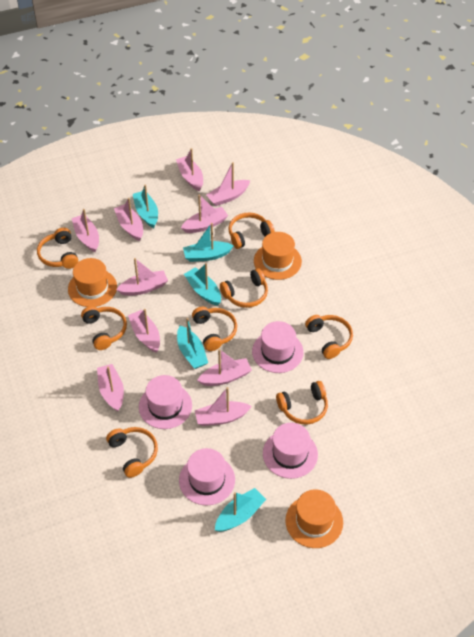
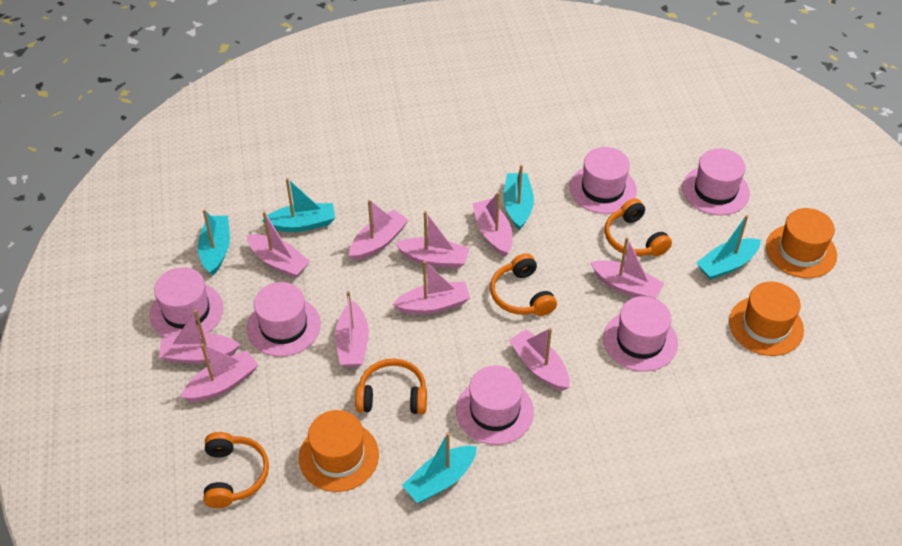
orange headphones: [37,228,79,269] [81,306,127,350] [106,427,158,478] [192,307,237,351] [220,268,268,308] [228,212,275,249] [276,381,328,425] [305,315,353,359] = 8 -> [203,432,269,508] [355,359,427,414] [490,253,557,316] [605,198,672,257] = 4
pink hat: [139,375,192,429] [179,448,235,505] [252,321,304,373] [263,423,318,479] = 4 -> [150,267,223,338] [247,282,321,357] [456,365,534,445] [570,147,637,214] [603,296,678,372] [682,148,750,215] = 6

